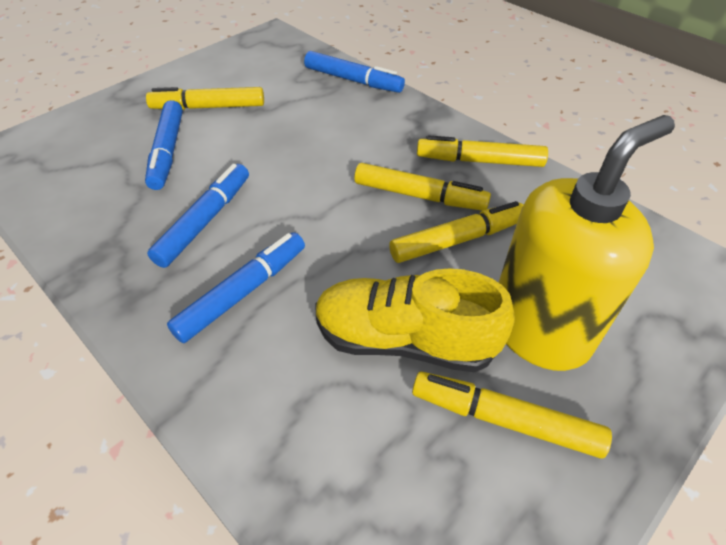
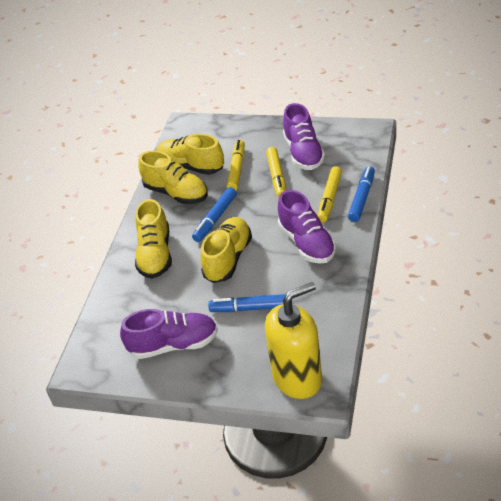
blue marker: [145,100,183,190] [147,164,249,268] [167,232,305,343] [304,51,405,93] = 4 -> [192,187,237,242] [208,294,286,312] [348,166,375,222] = 3
purple shoe: none = 0 -> [120,309,218,359] [278,190,336,264] [283,103,325,170] = 3
yellow marker: [146,87,264,110] [354,163,491,211] [389,201,523,263] [412,371,612,459] [417,135,548,167] = 5 -> [227,140,245,190] [266,147,286,198] [318,166,342,222] = 3
yellow shoe: [315,268,515,372] = 1 -> [135,199,172,279] [138,151,208,204] [156,134,224,175] [201,217,252,283] = 4

